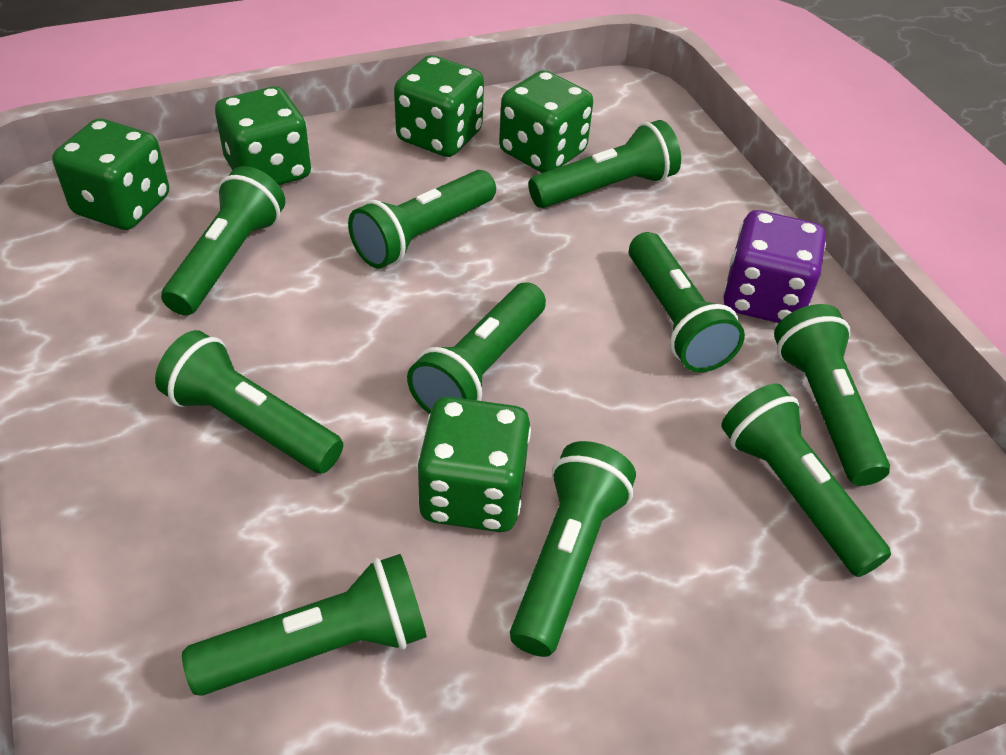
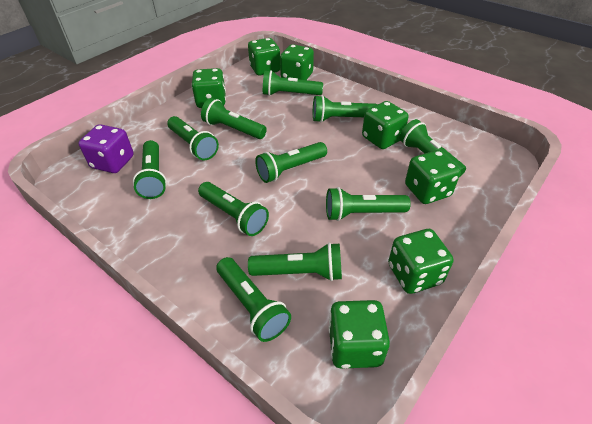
green dice: [52,119,169,230] [215,86,311,185] [394,55,484,157] [417,397,531,532] [499,70,593,173] = 5 -> [191,68,226,108] [248,38,280,76] [280,44,314,80] [328,300,390,369] [362,101,409,149] [388,229,453,294] [405,150,461,204] = 7
green flashlight: [155,330,343,473] [161,166,285,316] [182,554,427,696] [348,170,496,268] [407,282,546,414] [510,441,636,657] [528,120,681,208] [629,232,745,372] [721,384,891,577] [774,304,890,486] = 10 -> [133,140,167,199] [167,116,219,161] [198,182,269,236] [201,98,267,139] [216,257,291,342] [248,243,342,281] [255,142,327,183] [263,70,323,96] [313,95,377,122] [326,187,411,221] [399,119,466,177] = 11

